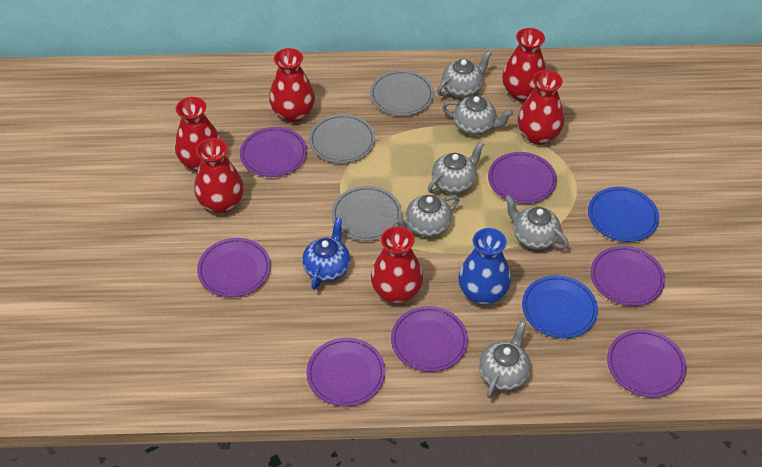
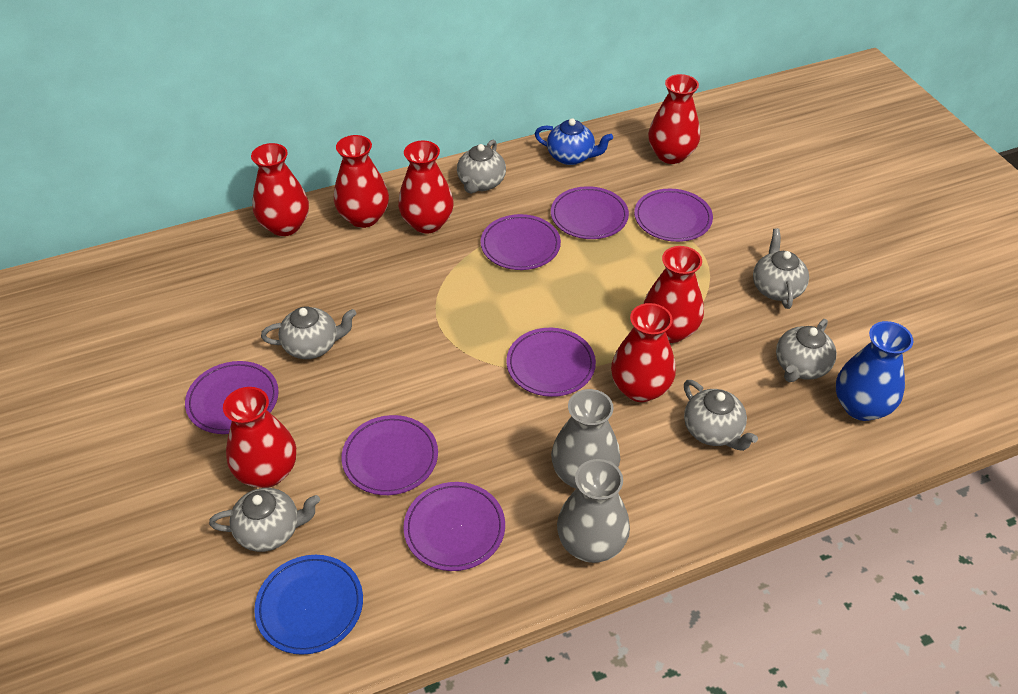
blue plate: [522,275,598,338] [588,187,659,242] = 2 -> [254,555,363,655] = 1
grey plate: [309,114,375,163] [331,186,402,241] [370,70,434,116] = 3 -> none = 0
grey vase: none = 0 -> [551,389,620,489] [557,459,630,563] = 2
red vase: [175,97,221,172] [194,138,244,214] [269,48,315,123] [371,226,423,303] [502,28,547,102] [518,70,564,145] = 6 -> [223,387,296,488] [251,143,309,236] [334,135,389,228] [398,141,454,234] [611,303,676,402] [643,246,704,343] [648,74,700,164] = 7

